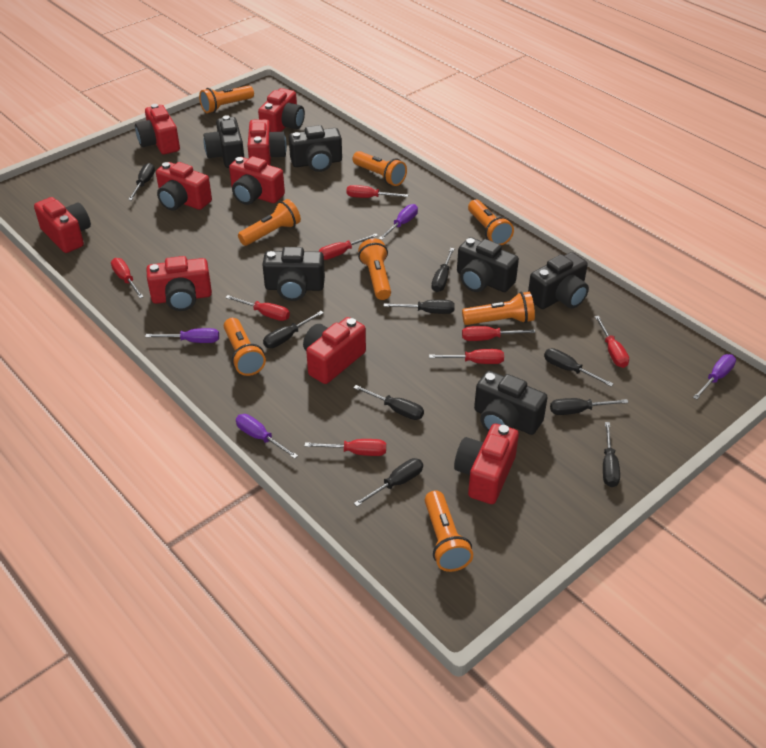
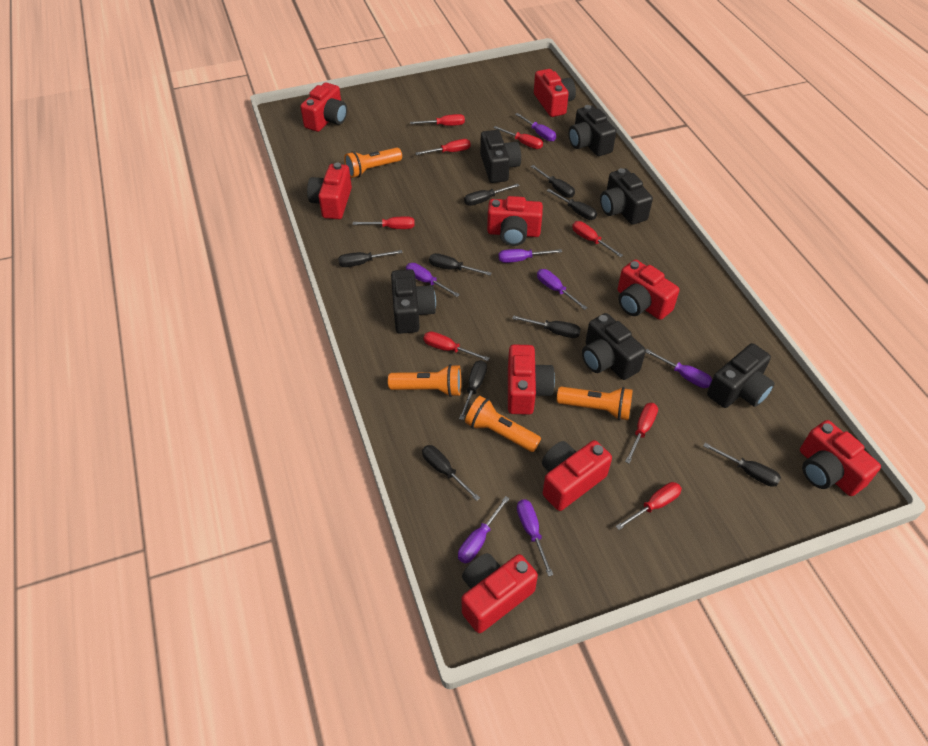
orange flashlight: [199,85,254,113] [224,318,266,376] [238,199,301,246] [353,151,407,186] [358,239,391,300] [425,490,473,572] [462,292,535,325] [468,200,514,245] = 8 -> [344,148,402,178] [388,364,461,397] [465,396,541,452] [557,387,633,420] = 4
purple screwdriver: [145,328,219,343] [236,414,298,459] [379,204,418,240] [693,354,736,400] = 4 -> [406,263,460,297] [458,496,510,563] [499,249,562,263] [515,113,556,142] [517,499,553,577] [537,269,587,310] [646,349,712,388] = 7

